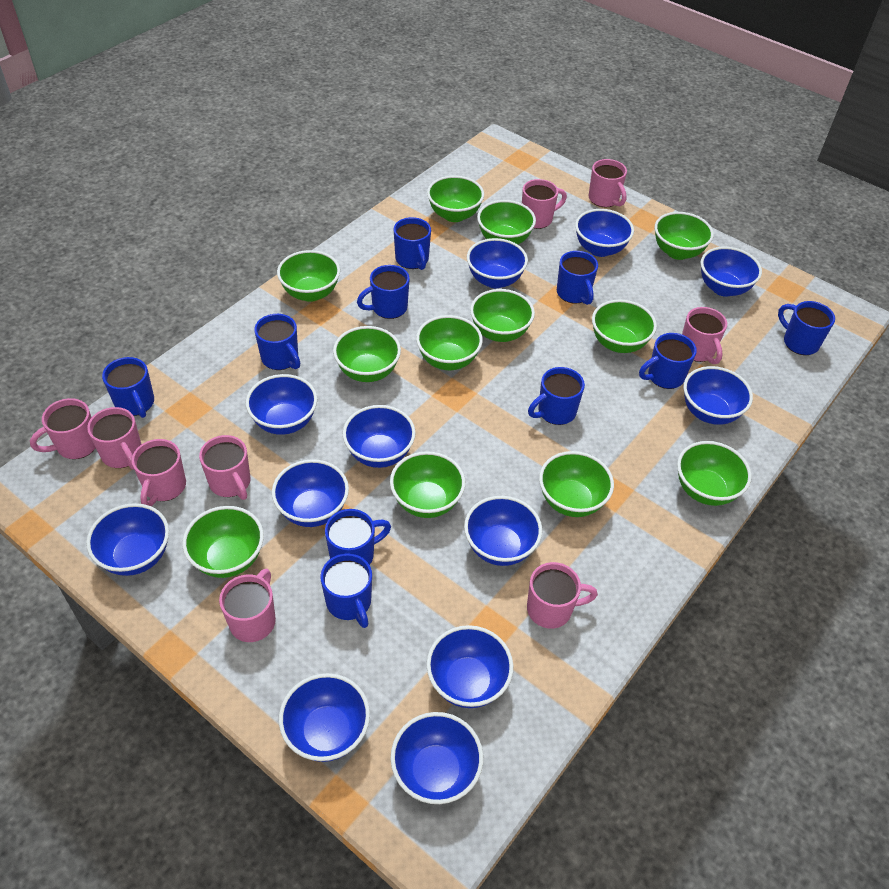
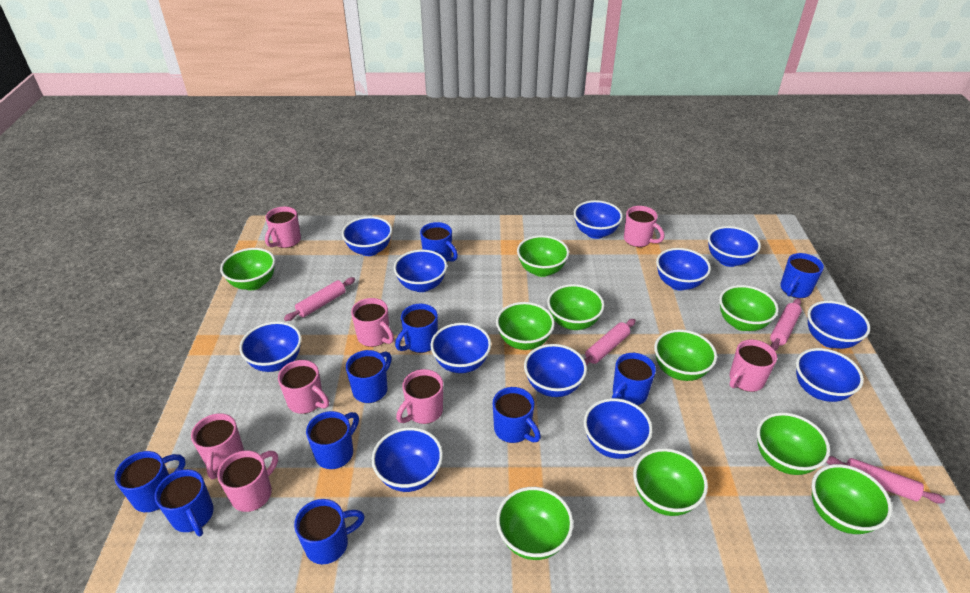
green bowl: [182,506,264,578] [277,250,340,302] [333,326,401,382] [390,451,465,518] [416,315,483,370] [427,175,484,222] [470,289,535,342] [477,200,536,244] [539,451,614,517] [592,300,657,353] [655,212,714,260] [677,441,752,506] = 12 -> [220,248,275,290] [496,302,555,350] [496,487,574,560] [517,235,569,277] [547,284,604,330] [633,448,708,516] [654,329,717,381] [719,285,779,331] [757,412,830,475] [812,464,892,534] = 10
pink mug: [30,398,95,459] [87,407,142,470] [132,439,186,507] [199,435,251,500] [219,568,276,642] [522,179,567,229] [527,562,598,629] [589,159,627,207] [682,307,727,364] = 9 -> [191,413,244,479] [217,450,278,512] [265,206,301,248] [278,360,329,414] [351,298,394,347] [396,369,443,424] [624,206,665,247] [729,339,777,392] = 8
pink rolling pin: none = 0 -> [284,277,355,321] [584,319,636,365] [770,298,802,351] [827,456,945,504] = 4

